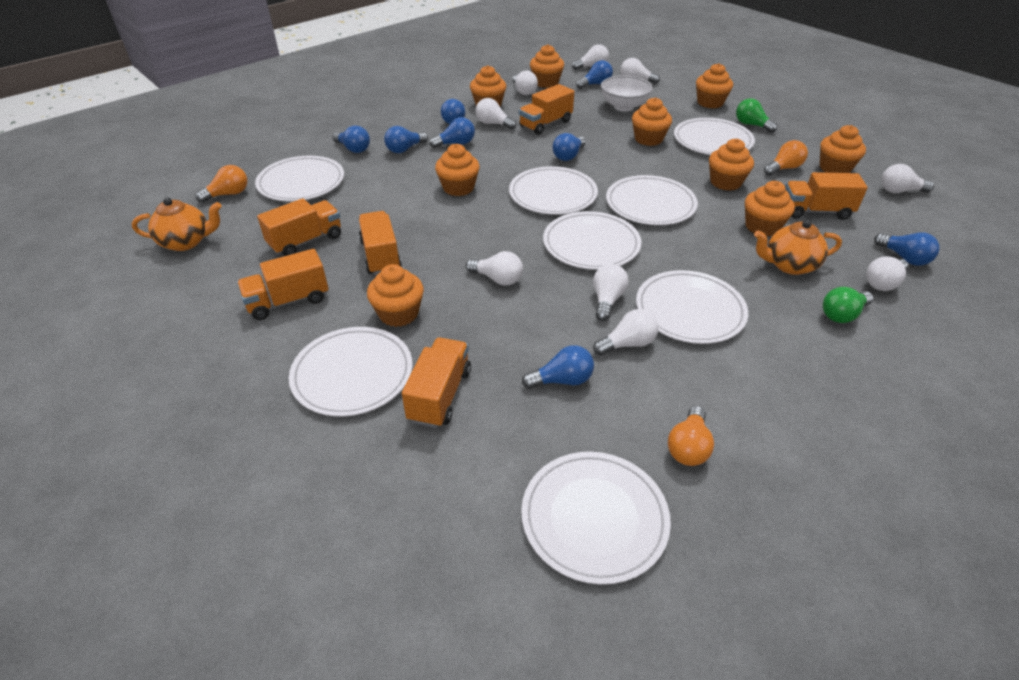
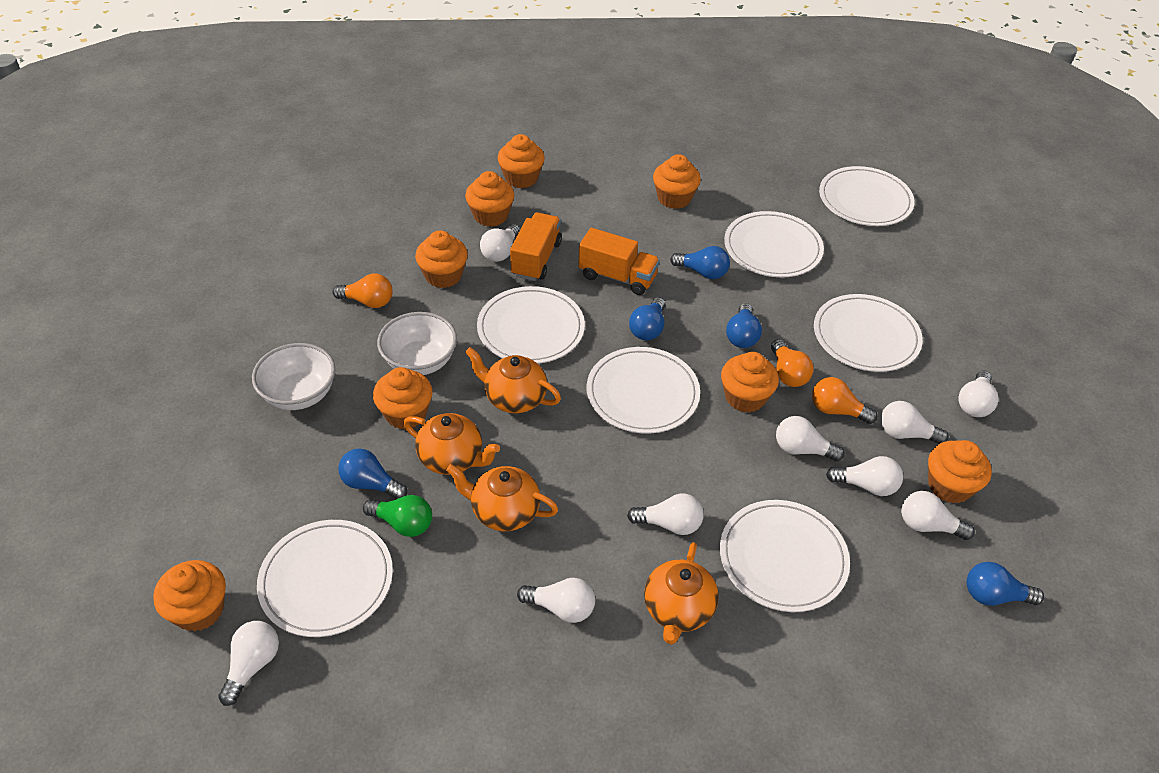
blue light bulb: [332,125,370,153] [384,126,428,153] [429,117,475,148] [441,99,465,124] [522,345,594,389] [552,133,586,161] [576,60,613,89] [874,232,940,266] = 8 -> [338,448,407,499] [629,297,665,340] [670,246,730,279] [726,303,762,348] [967,562,1044,606] = 5
green light bulb: [736,98,777,133] [823,287,873,323] = 2 -> [363,495,432,537] = 1
orange cupcake: [367,264,424,327] [435,144,480,196] [470,65,506,107] [530,44,564,88] [632,97,672,146] [696,63,733,108] [709,139,754,191] [745,181,795,236] [820,125,866,173] = 9 -> [153,560,226,632] [373,367,433,429] [415,230,468,288] [465,171,514,227] [498,134,545,188] [653,154,701,209] [721,352,779,413] [928,440,992,504] = 8
orange teapot: [132,197,221,251] [754,220,842,275] = 2 -> [403,413,500,475] [446,464,558,531] [465,347,561,413] [644,542,719,645] = 4
orange truck: [237,249,329,320] [257,198,341,256] [359,211,402,275] [402,337,471,428] [519,84,574,135] [785,172,868,220] = 6 -> [510,212,562,281] [578,228,660,295] = 2
white bowl: [601,75,653,111] = 1 -> [252,343,335,410] [377,312,457,375] = 2
white plate: [255,156,344,201] [289,327,413,417] [509,166,598,215] [521,452,671,585] [543,211,641,270] [606,175,698,225] [636,270,748,344] [674,118,755,155] = 8 -> [257,520,393,637] [477,286,585,364] [587,347,700,434] [720,500,850,612] [724,211,824,277] [814,294,923,372] [819,166,915,226] = 7

